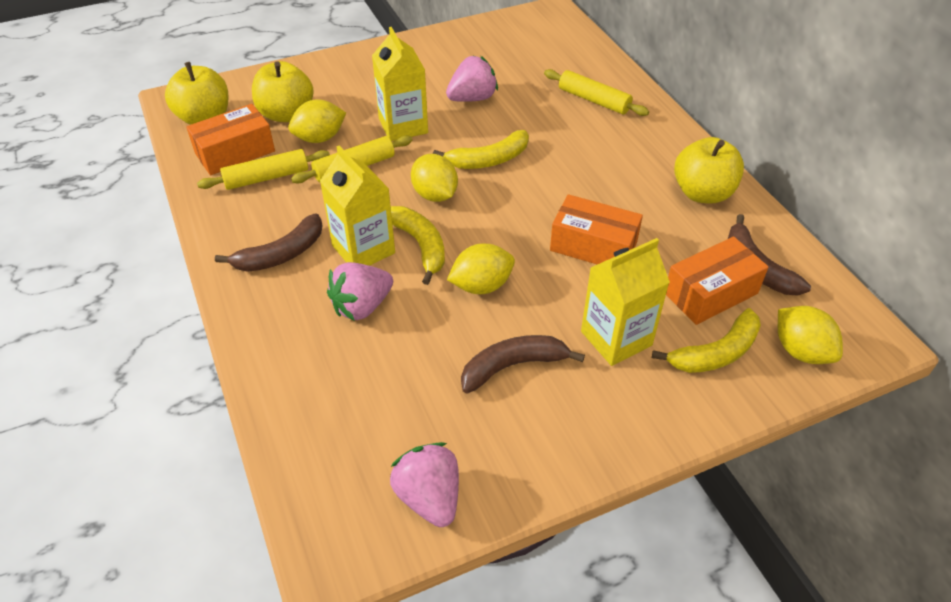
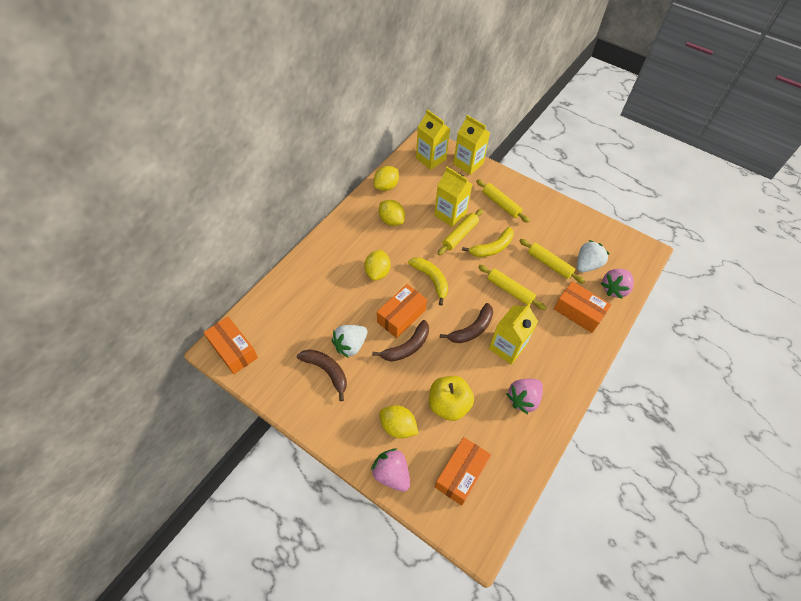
orange box: [186,104,275,175] [550,194,643,265] [666,237,768,325] = 3 -> [203,317,258,374] [377,284,427,338] [435,437,491,506] [554,281,611,333] = 4
white strawberry: none = 0 -> [332,325,368,358] [577,240,610,272] = 2
yellow apple: [165,62,228,125] [252,61,314,122] [674,137,744,203] = 3 -> [429,376,474,421] = 1
yellow banana: [391,206,445,285] [433,130,529,169] [652,308,761,373] = 3 -> [408,258,448,306] [462,227,514,257] = 2
yellow carton: [320,146,395,266] [372,27,428,141] [581,238,670,366] = 3 -> [416,109,450,170] [434,167,472,227] [453,115,490,175] [489,303,538,365] = 4
yellow rolling pin: [197,149,330,190] [291,135,413,184] [544,69,649,116] = 3 -> [438,209,483,255] [476,179,530,223] [478,265,546,310] [519,239,585,284] = 4

